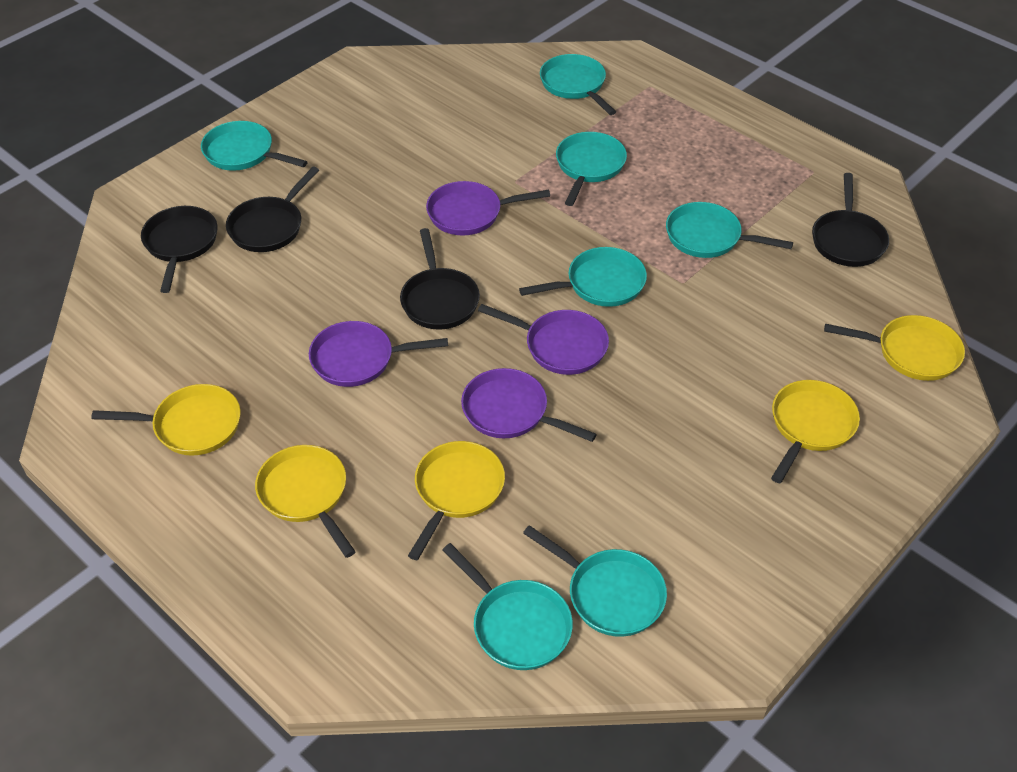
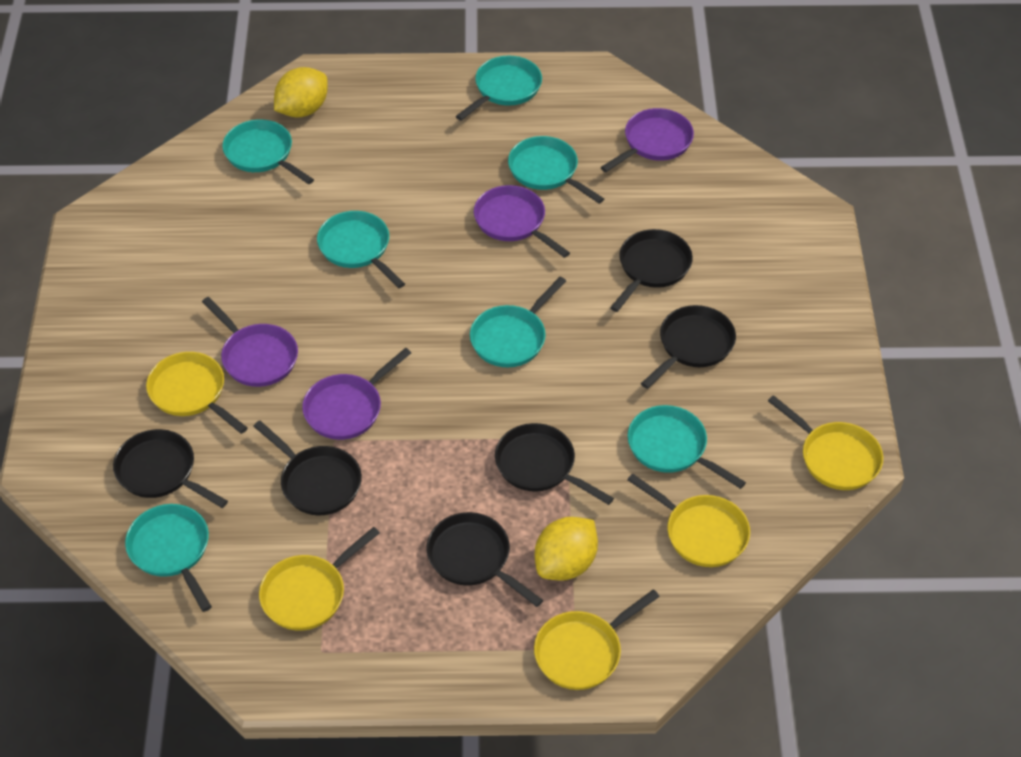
black pan: [141,206,218,293] [226,166,319,252] [400,228,480,330] [812,173,889,267] = 4 -> [113,429,228,508] [253,420,362,515] [427,512,543,607] [495,423,614,505] [610,229,693,312] [641,305,736,389] = 6
yellow lemon: none = 0 -> [274,67,328,118] [535,517,598,581] = 2

